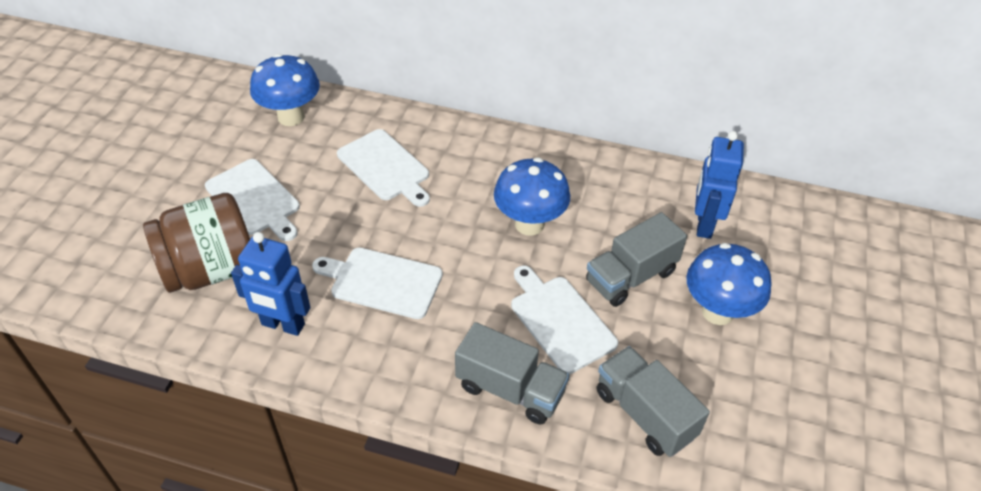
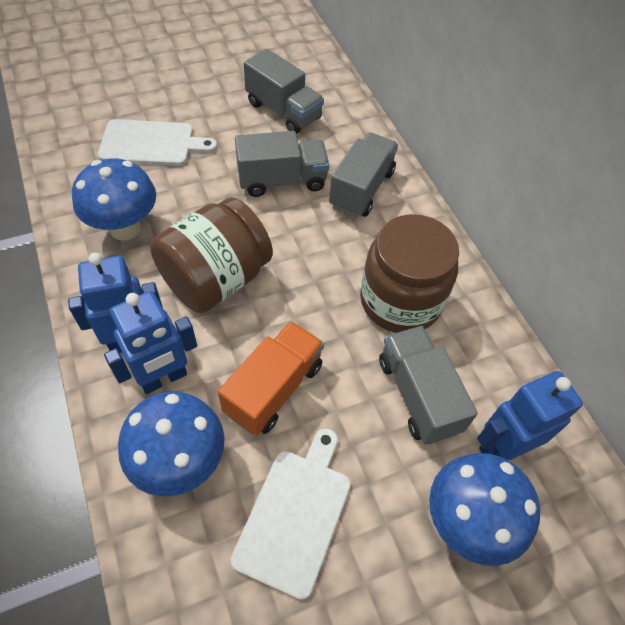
blue robot: [231,232,310,336] [695,131,744,239] = 2 -> [68,252,163,353] [104,291,197,394] [477,371,583,461] = 3
brown jar: [143,193,250,293] = 1 -> [150,197,273,313] [360,214,459,333] = 2
grey truck: [455,322,570,424] [586,212,687,307] [597,346,710,457] = 3 -> [235,131,329,197] [244,49,324,134] [329,132,398,217] [379,326,478,445] = 4
orange truck: none = 0 -> [218,321,324,436] = 1
white cutting board: [205,159,300,241] [312,248,443,319] [337,129,430,207] [511,266,618,374] = 4 -> [98,119,217,166] [231,428,351,600] = 2

